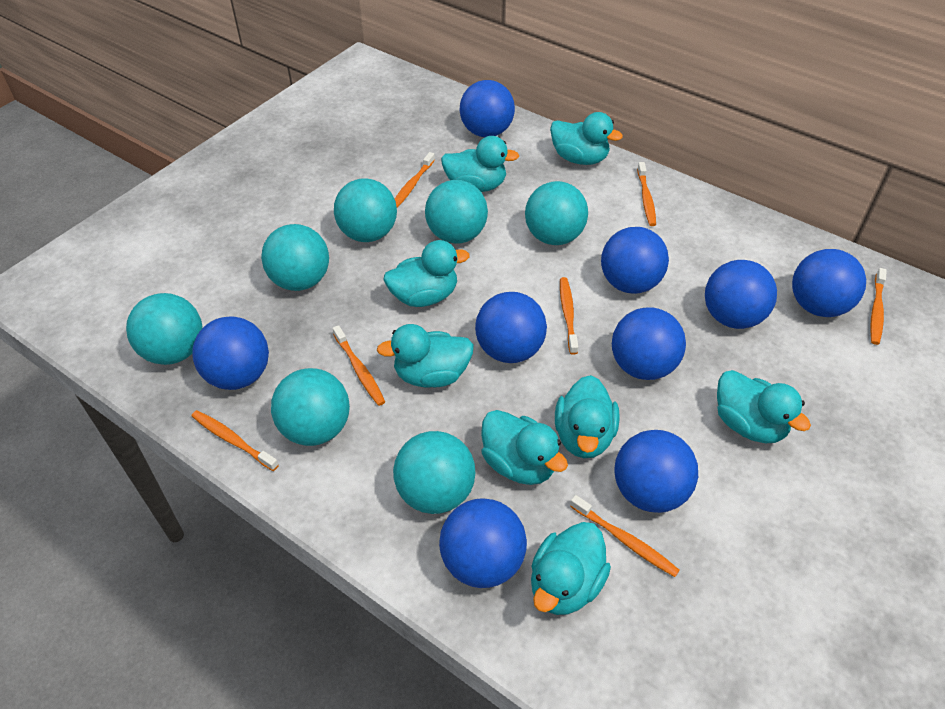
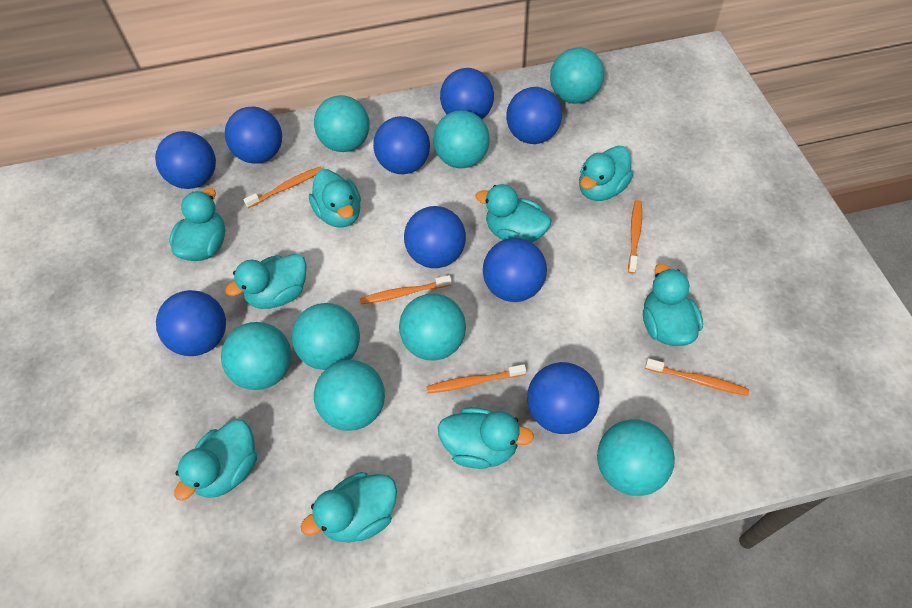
orange toothbrush: [191,410,279,471] [333,325,385,406] [395,152,435,208] [560,277,578,355] [570,495,680,577] [637,162,656,226] [870,268,887,345] = 7 -> [243,167,322,208] [360,275,452,304] [426,364,526,393] [628,200,642,274] [645,358,749,396] = 5
turquoise ball: [126,293,202,365] [261,224,329,291] [271,368,350,446] [334,178,397,242] [393,431,475,514] [425,180,488,244] [525,181,588,245] = 7 -> [221,322,292,390] [292,303,360,370] [314,95,370,152] [314,360,385,431] [399,293,466,360] [433,110,490,168] [550,47,604,104] [597,419,675,496] = 8
turquoise duck: [377,324,474,388] [384,240,470,307] [441,136,519,192] [481,410,568,485] [531,522,611,615] [550,112,623,165] [555,375,620,458] [717,370,811,443] = 8 -> [169,188,225,261] [174,420,257,501] [225,254,306,309] [301,472,397,542] [309,169,361,228] [438,407,534,469] [476,184,551,242] [579,146,633,201] [643,264,703,346] = 9

